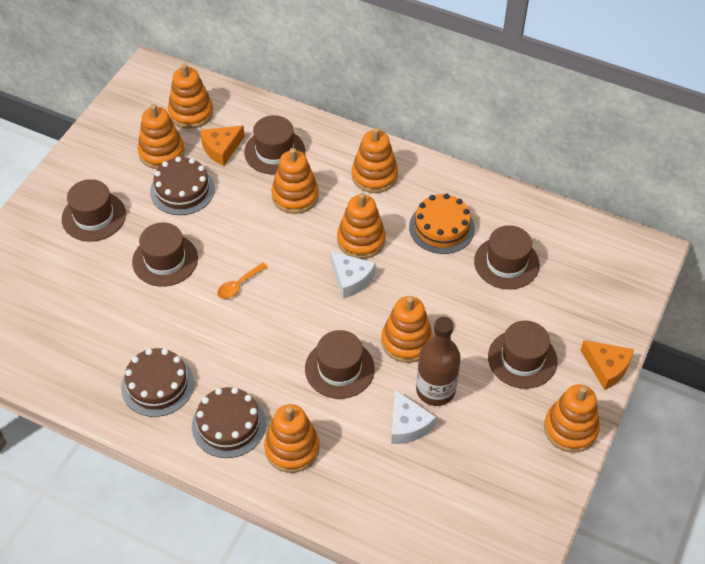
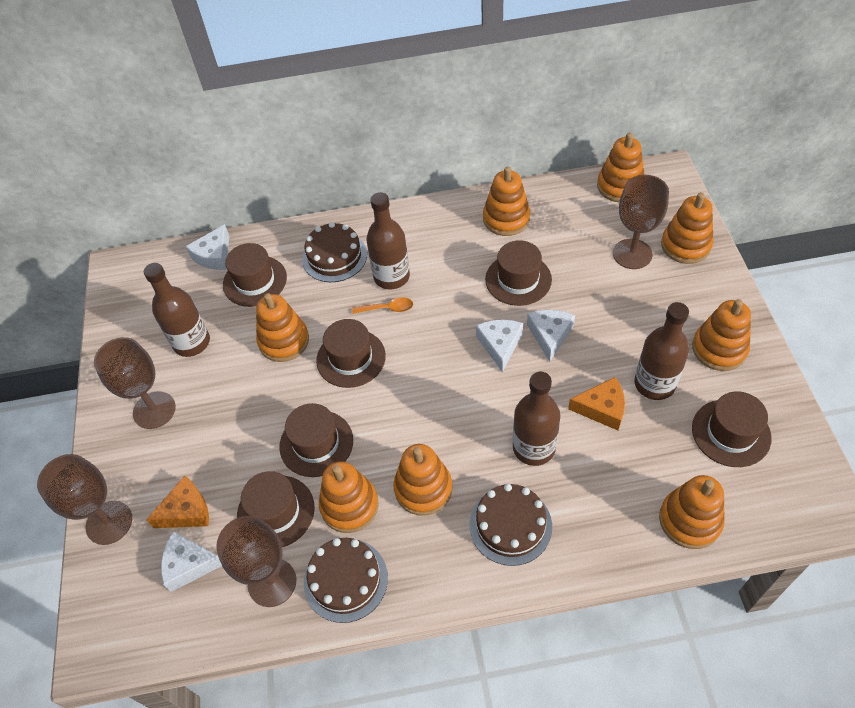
brown bottle: [416,317,461,406] = 1 -> [144,263,210,357] [366,192,410,290] [513,372,560,466] [634,302,689,400] = 4
brown goblet: none = 0 -> [37,454,132,545] [94,337,176,429] [216,516,296,607] [613,175,669,269] = 4
orange cake: [409,193,475,254] = 1 -> none = 0
white cheese: [331,251,376,299] [391,390,436,444] = 2 -> [161,531,222,592] [186,224,229,270] [476,320,523,372] [527,310,575,362] = 4

